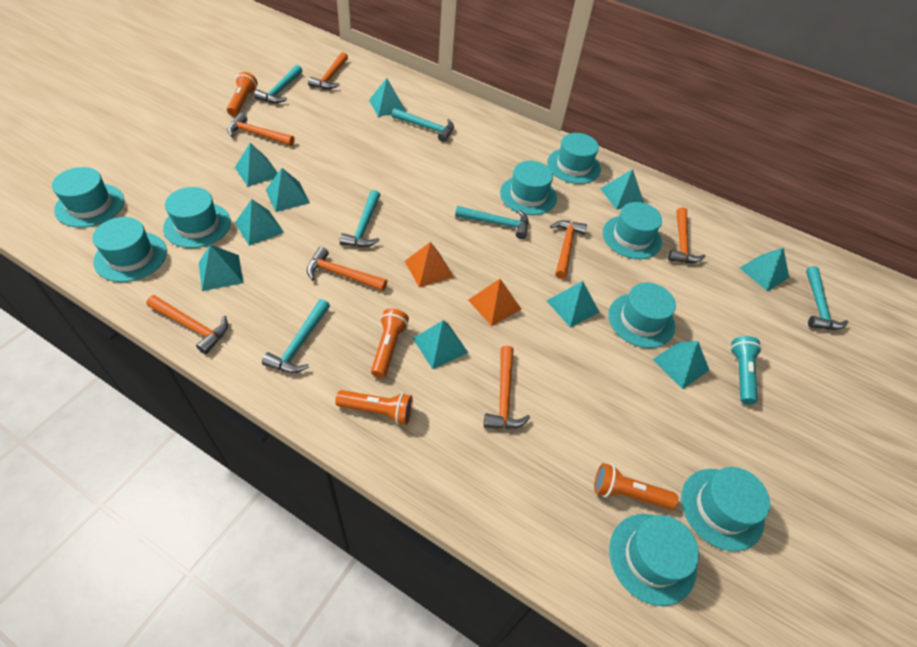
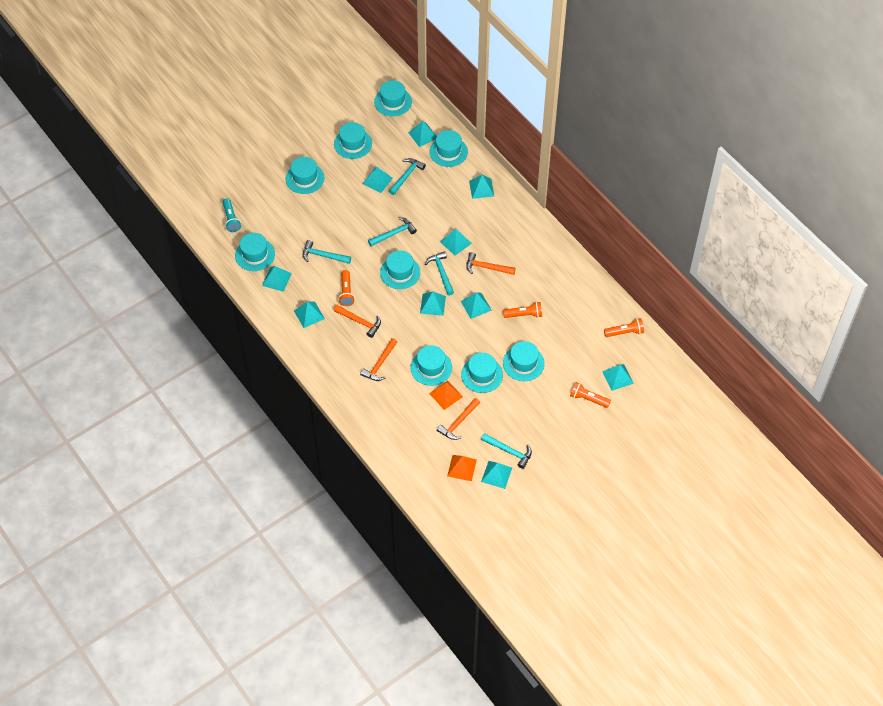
orange hammer: [146,295,228,354] [227,113,295,146] [307,247,387,291] [308,52,348,89] [484,346,530,429] [550,220,587,279] [668,207,705,263] = 7 -> [334,305,381,338] [360,338,397,381] [437,398,480,440] [466,252,516,275] = 4
turquoise hammer: [254,65,302,103] [262,299,330,373] [339,190,380,247] [392,108,454,142] [455,206,529,239] [806,266,849,330] = 6 -> [303,240,351,264] [368,217,417,246] [389,158,426,195] [425,251,454,296] [481,433,532,469] = 5

